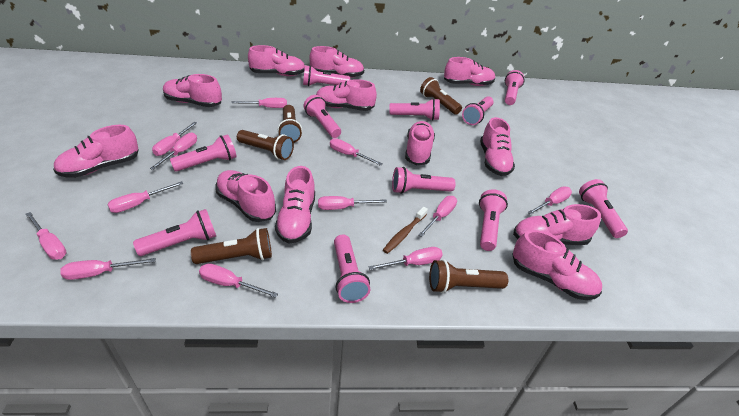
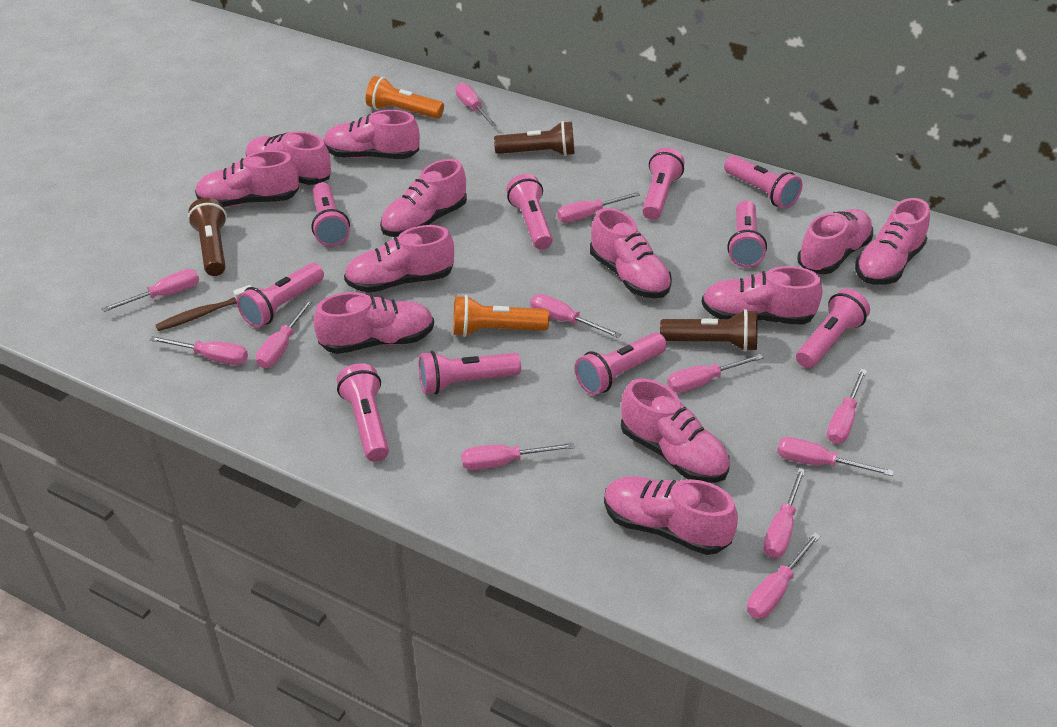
brown flashlight: [191,228,272,264] [237,130,294,160] [278,105,302,143] [420,77,462,115] [429,259,508,293] = 5 -> [188,198,227,276] [494,121,575,156] [660,309,757,352] = 3
orange flashlight: none = 0 -> [366,76,444,119] [453,295,549,337] = 2
pink flashlight: [133,209,216,256] [170,134,237,172] [303,65,350,86] [303,95,341,138] [334,234,370,303] [389,98,440,121] [392,167,456,194] [462,96,494,125] [479,189,508,251] [505,70,525,105] [579,179,628,238] = 11 -> [237,263,324,328] [311,182,350,246] [337,363,389,462] [419,351,521,394] [506,174,553,250] [575,332,667,395] [642,147,685,220] [724,155,802,209] [727,200,767,268] [796,289,870,368] = 10

